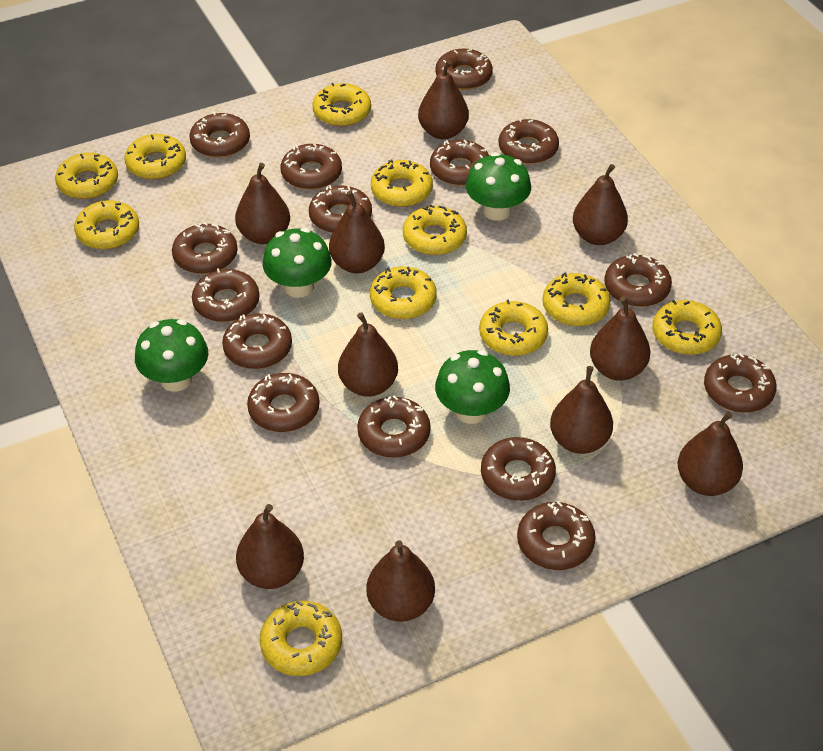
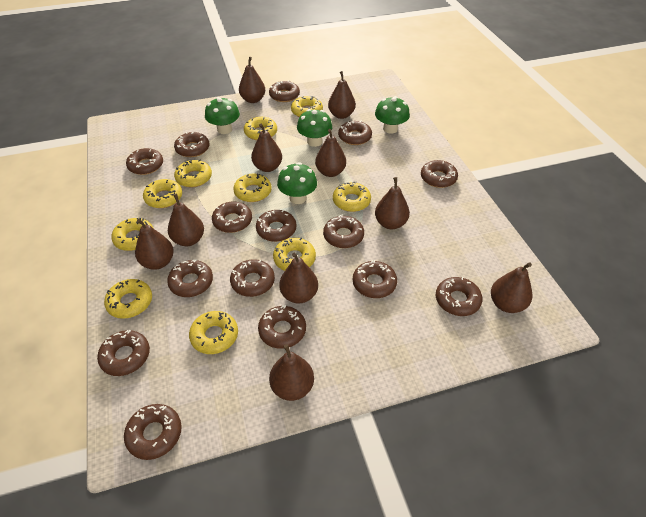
yellow donut: [55,153,118,199] [74,200,139,249] [124,134,186,179] [260,600,342,676] [313,83,371,127] [370,267,437,319] [371,159,433,207] [403,205,467,255] [479,300,548,356] [543,273,610,326] [652,300,722,355] = 11 -> [104,279,152,319] [111,218,154,251] [143,179,182,208] [174,160,212,187] [189,311,238,354] [233,174,272,202] [244,117,277,140] [273,237,316,271] [291,96,323,117] [333,181,371,212] = 10

